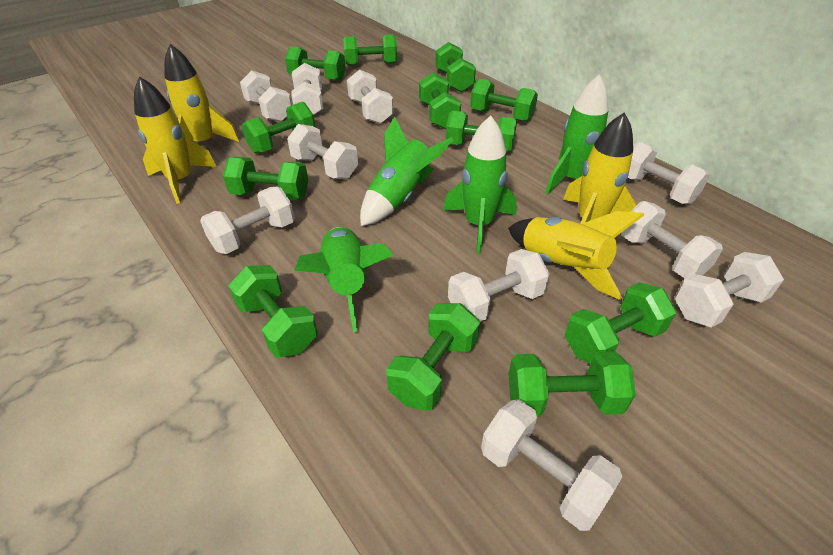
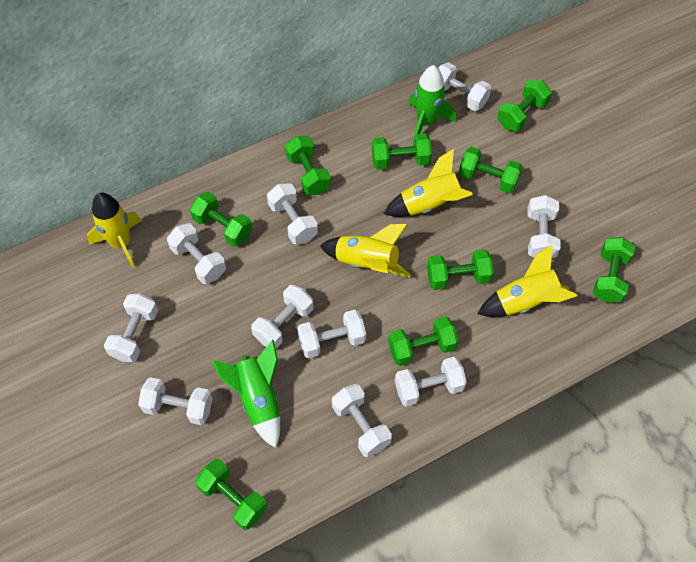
green dumbbell: [223,157,308,200] [228,265,318,357] [242,102,316,154] [285,46,346,81] [343,34,397,66] [386,303,480,411] [419,72,461,129] [435,42,476,92] [446,111,517,152] [470,78,538,122] [508,351,636,417] [565,282,676,364] = 12 -> [190,192,252,247] [195,459,267,530] [285,136,331,195] [372,133,432,170] [388,316,458,366] [427,249,494,290] [458,147,523,194] [497,79,552,132] [593,237,635,303] = 9
green rocket: [294,227,393,332] [360,117,453,226] [443,115,516,254] [545,74,609,194] = 4 -> [212,340,280,448] [409,65,456,143] = 2

